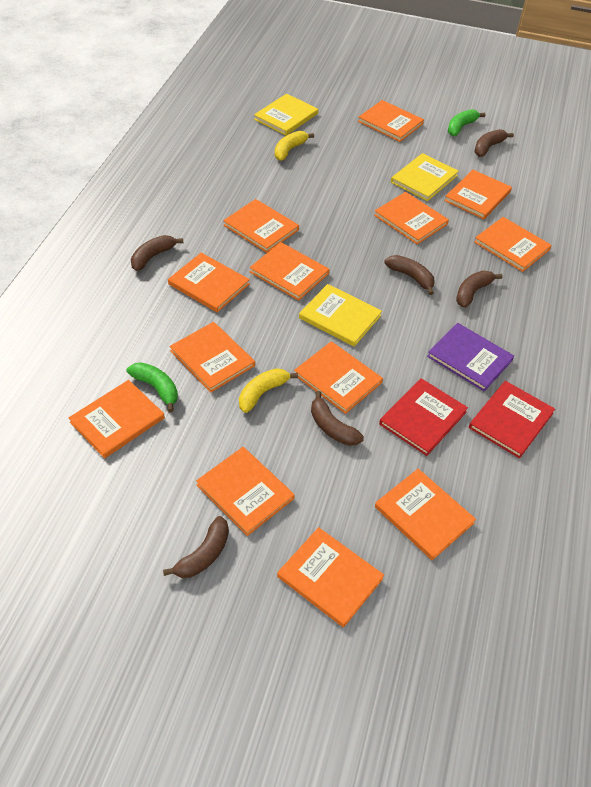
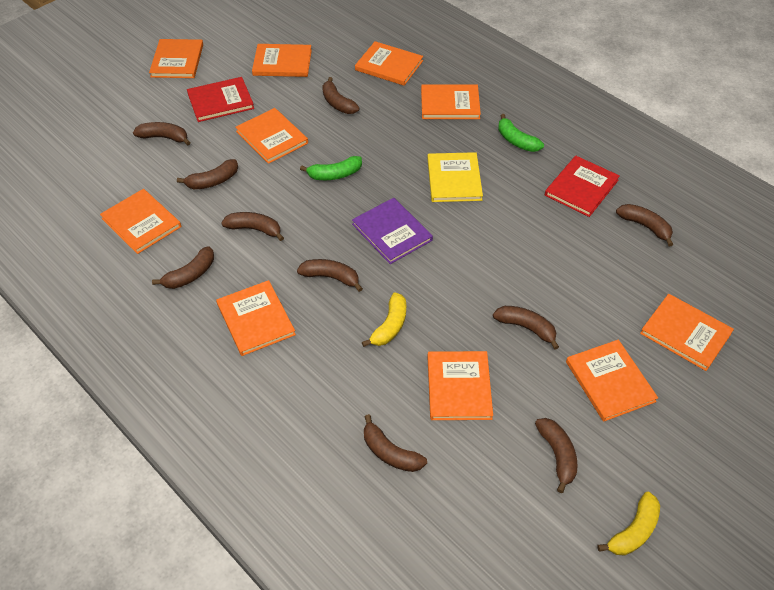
brown banana: [131,235,183,271] [163,516,229,578] [311,391,364,446] [384,255,435,295] [456,271,503,308] [474,129,514,157] = 6 -> [133,122,191,145] [152,246,214,289] [177,159,238,189] [221,212,284,241] [297,259,363,292] [322,77,359,114] [364,414,427,472] [493,306,559,349] [535,418,578,493] [616,204,673,246] = 10
orange book: [69,380,165,458] [168,253,250,312] [170,322,255,393] [196,447,295,536] [223,199,299,253] [250,242,329,301] [277,527,384,628] [294,341,383,414] [358,100,424,142] [374,192,449,245] [375,469,476,560] [444,170,512,219] [474,217,552,272] = 13 -> [100,189,181,254] [149,39,203,78] [216,280,296,356] [235,108,308,164] [252,44,312,77] [355,41,423,86] [421,84,481,119] [427,351,493,420] [566,340,658,422] [640,294,734,371] = 10
yellow book: [254,94,318,136] [299,284,382,347] [391,153,459,201] = 3 -> [427,152,483,202] = 1

